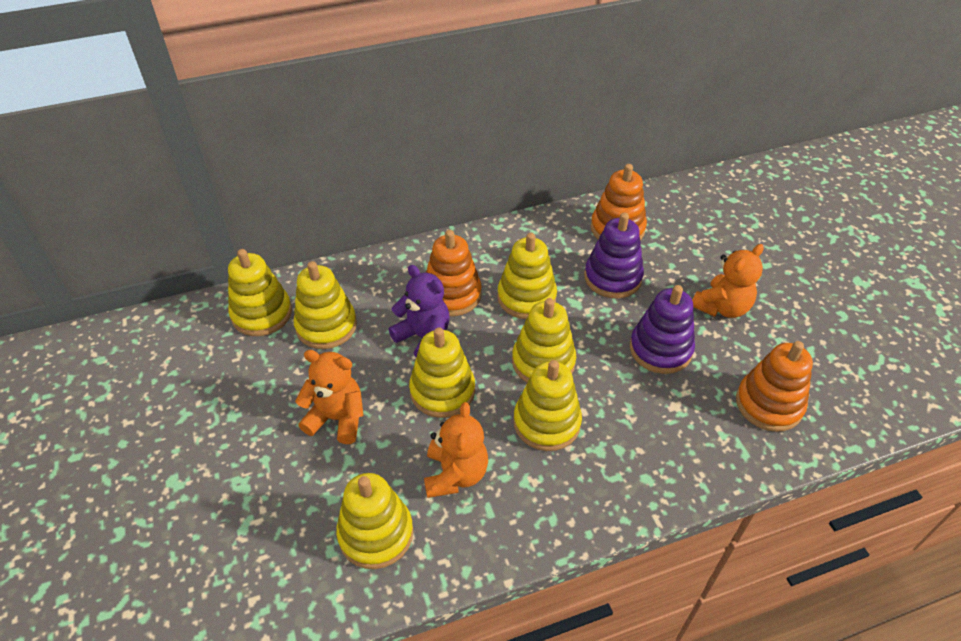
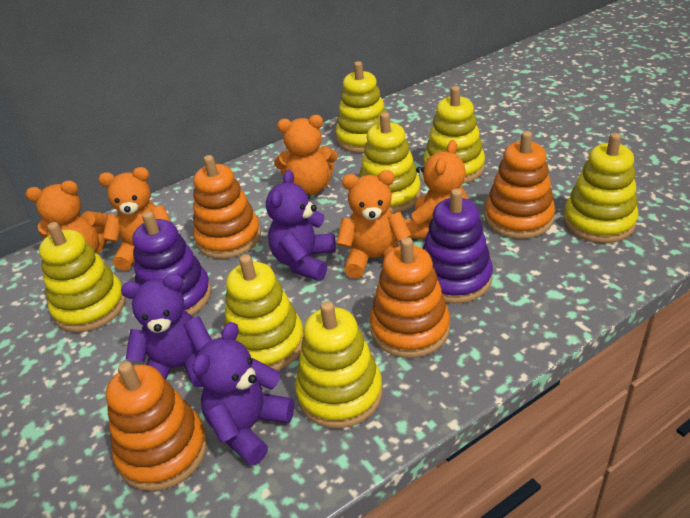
orange stacking toy: [426,230,482,316] [591,164,647,240] [736,341,813,432] = 3 -> [106,361,208,491] [193,155,261,259] [370,237,450,358] [485,131,555,239] = 4
orange teddy bear: [295,350,363,444] [424,402,488,498] [692,244,764,318] = 3 -> [25,181,107,253] [98,167,171,271] [274,115,337,195] [337,170,411,279] [405,140,468,239] = 5
purple teddy bear: [389,265,450,357] = 1 -> [121,274,212,387] [192,322,294,466] [266,170,336,281] = 3

